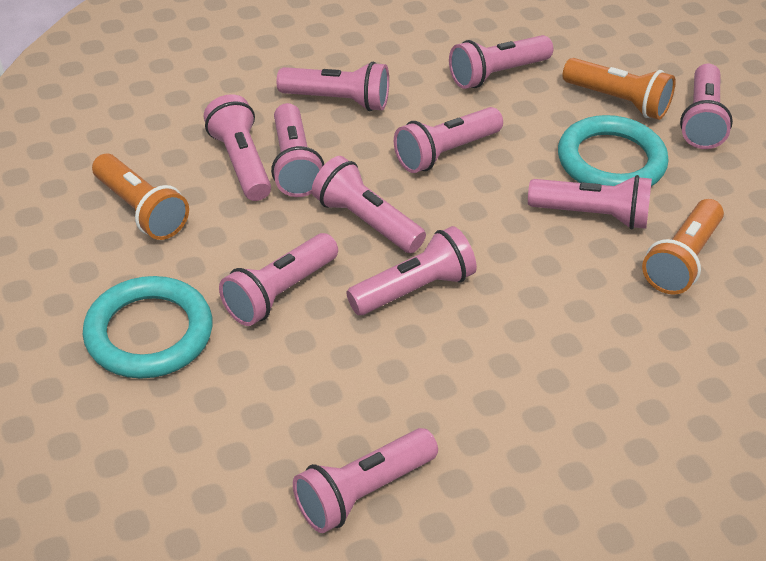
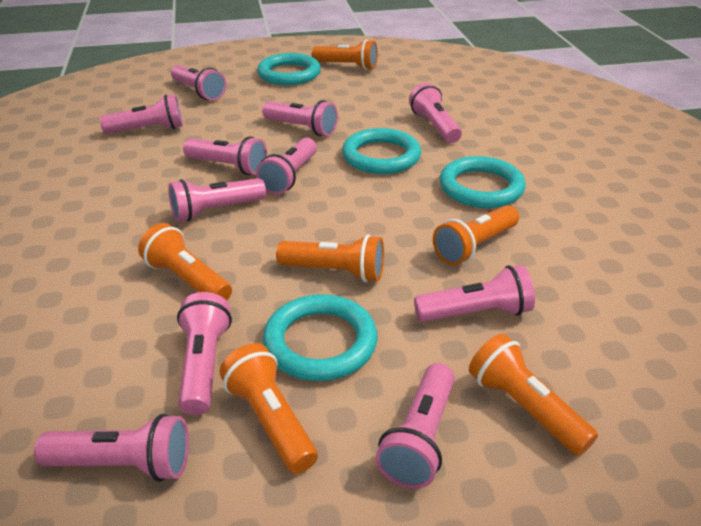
orange flashlight: [92,154,189,240] [562,58,676,120] [642,199,724,295] = 3 -> [138,223,232,300] [220,343,318,474] [276,234,384,282] [312,39,378,70] [433,205,519,265] [469,334,598,456] = 6
turquoise ring: [83,276,213,379] [558,115,668,186] = 2 -> [257,53,321,85] [263,294,377,381] [342,128,421,174] [440,156,526,208] = 4

